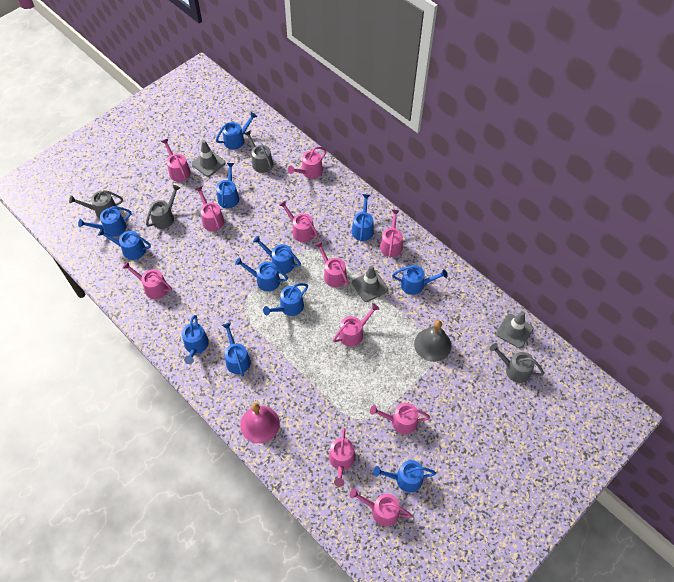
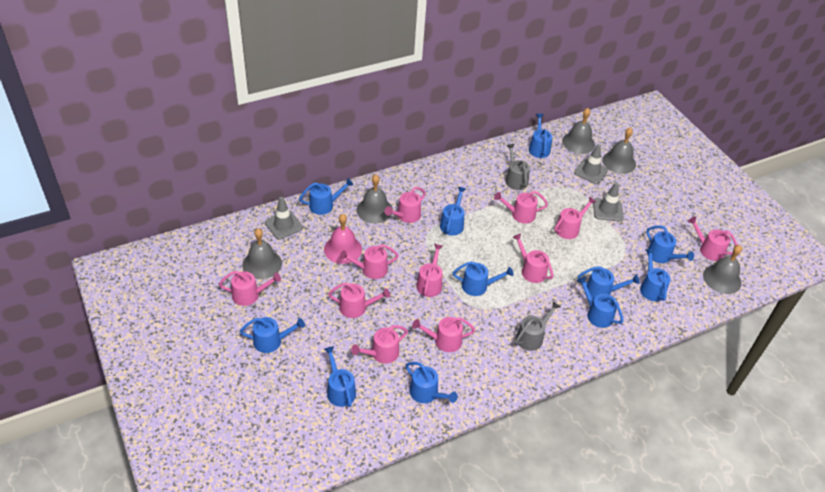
blue watering can: [78,206,131,237] [98,228,151,260] [182,315,209,364] [216,112,257,149] [216,163,239,208] [222,323,251,377] [235,257,288,291] [253,236,301,274] [263,283,308,316] [352,194,374,241] [373,460,436,492] [392,265,448,295] = 12 -> [240,317,305,353] [299,178,353,215] [324,346,356,407] [406,362,458,403] [440,187,466,236] [453,261,513,296] [529,114,553,158] [577,277,624,328] [578,266,640,300] [640,249,670,301] [646,226,694,263] = 11
grey bell: [414,320,451,362] = 1 -> [243,228,282,279] [357,174,393,223] [562,108,595,154] [602,127,636,174] [703,245,742,294] = 5
grey watering can: [69,190,123,218] [146,185,180,229] [244,130,273,173] [490,343,544,383] = 4 -> [505,144,530,190] [515,301,560,351] = 2

